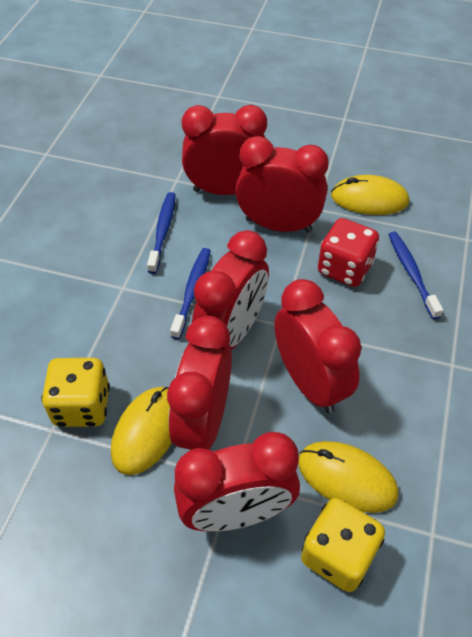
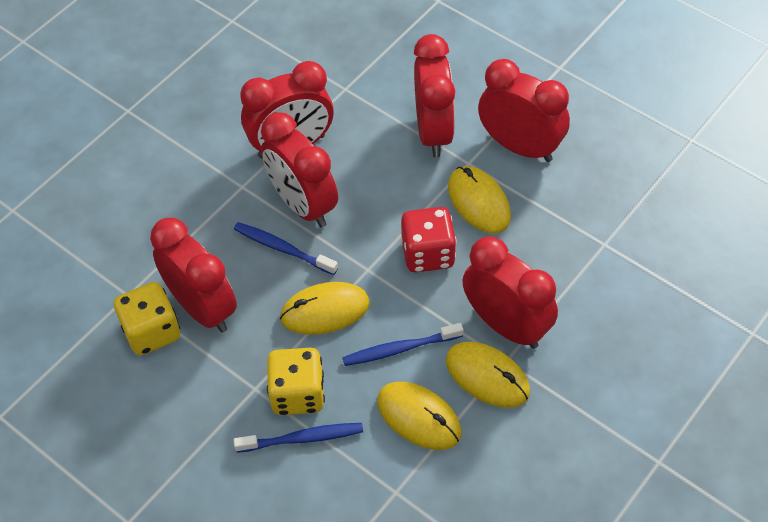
yellow mouse: [111,387,172,475] [298,441,398,513] [331,175,409,215] = 3 -> [280,282,370,335] [377,382,462,450] [446,342,530,408] [448,166,511,234] = 4

